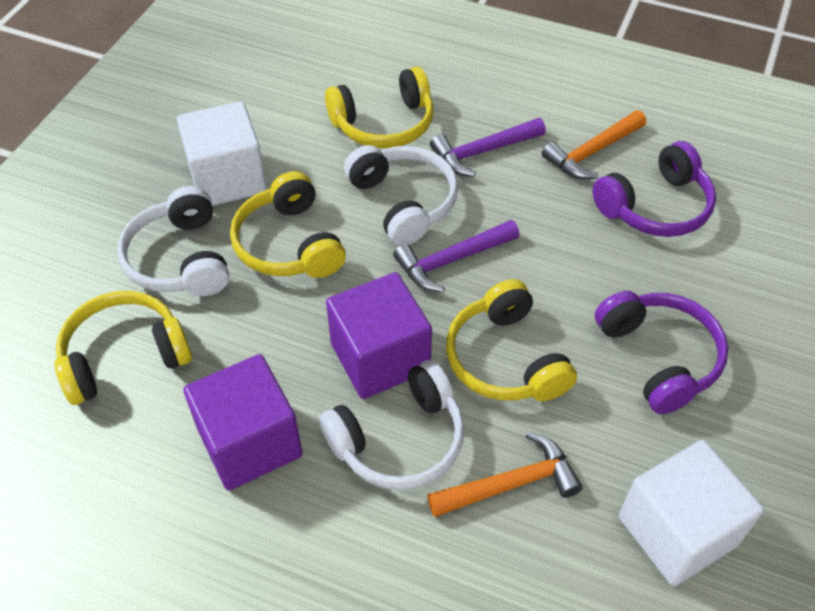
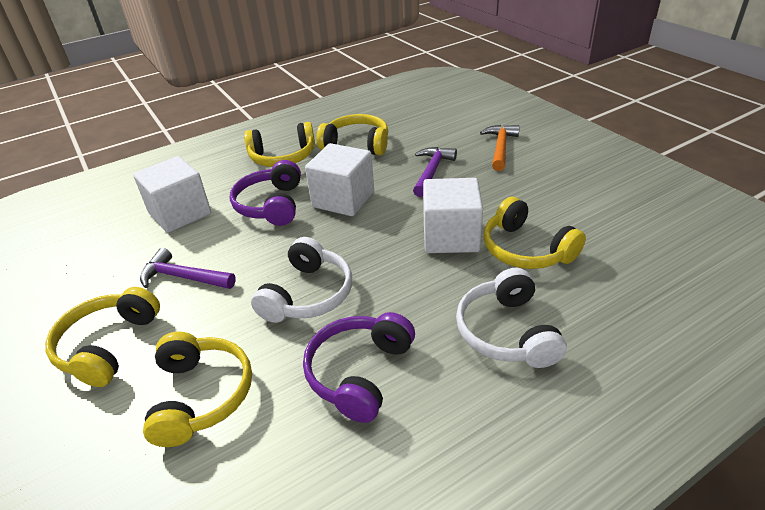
orange hammer: [427,432,583,517] [542,110,646,179] = 2 -> [480,125,520,171] = 1
purple cube: [183,354,303,491] [326,272,432,399] = 2 -> none = 0
white cube: [177,101,267,206] [619,440,764,586] = 2 -> [133,156,211,233] [305,143,374,216] [423,178,483,253] = 3
white headphones: [118,186,229,296] [319,360,464,490] [344,145,458,246] = 3 -> [251,237,352,323] [456,268,567,368] = 2
yellow headphones: [54,291,192,405] [230,171,346,278] [325,67,434,148] [446,279,577,401] = 4 -> [45,287,160,387] [143,332,252,447] [244,122,315,167] [316,114,388,155] [484,197,586,269] = 5

